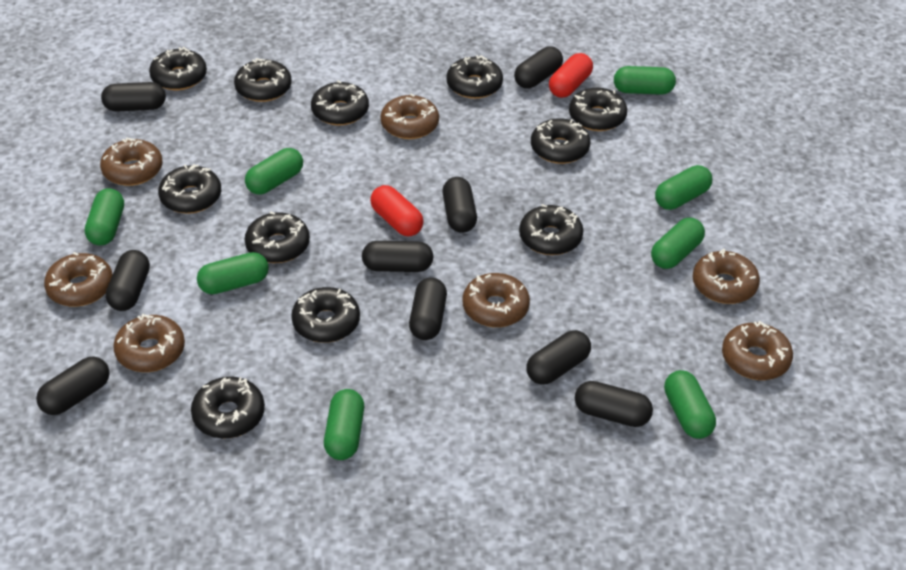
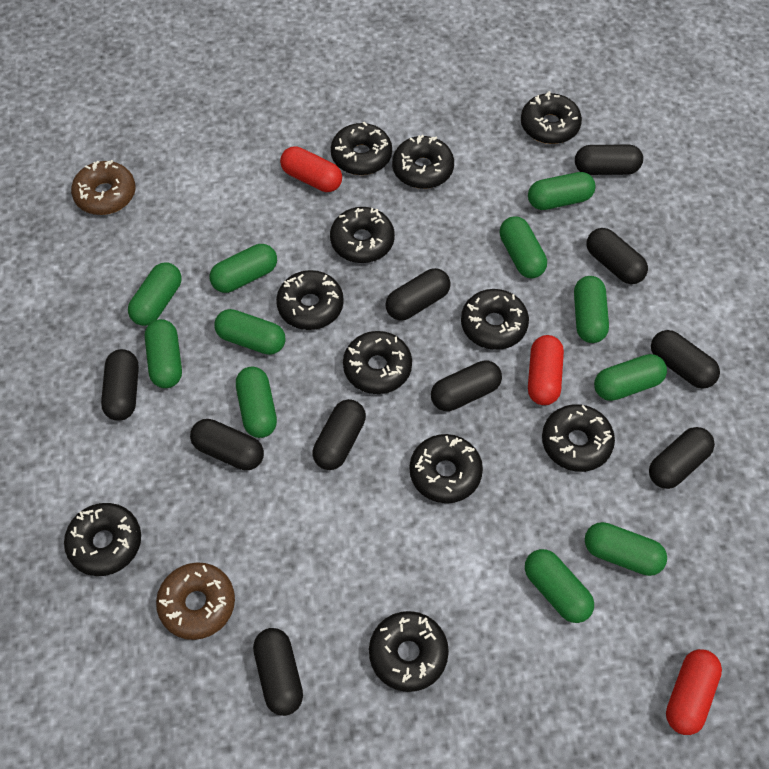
black capsule: [36,356,110,415] [101,82,166,112] [106,250,150,311] [362,241,433,272] [409,278,447,340] [442,177,477,233] [514,46,563,88] [526,330,591,385] [575,381,653,427] = 9 -> [101,349,139,421] [190,419,264,470] [253,628,303,716] [313,399,366,470] [385,268,451,321] [431,360,502,411] [575,144,643,175] [587,228,648,284] [649,427,715,489] [651,330,720,389] = 10
brown donut: [44,252,113,307] [100,138,163,186] [113,314,185,372] [381,93,439,139] [462,273,530,327] [693,249,760,304] [722,321,793,380] = 7 -> [71,160,136,215] [156,562,235,640] = 2
green capsule: [85,188,124,245] [197,252,269,294] [245,148,303,195] [324,389,364,460] [614,66,676,95] [651,218,705,269] [655,165,712,210] [664,370,716,439] = 8 -> [128,263,182,326] [145,319,182,388] [210,244,277,293] [214,309,285,355] [236,367,277,438] [500,216,547,278] [525,549,594,623] [528,172,595,210] [574,276,609,343] [585,522,667,576] [594,354,667,401] = 11
red capsule: [370,185,424,236] [549,53,593,98] = 2 -> [280,146,342,192] [528,335,564,405] [666,649,722,735] = 3

